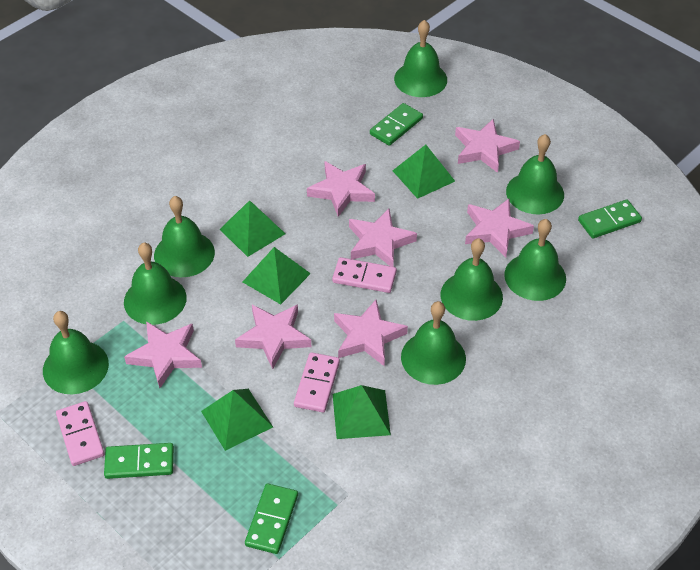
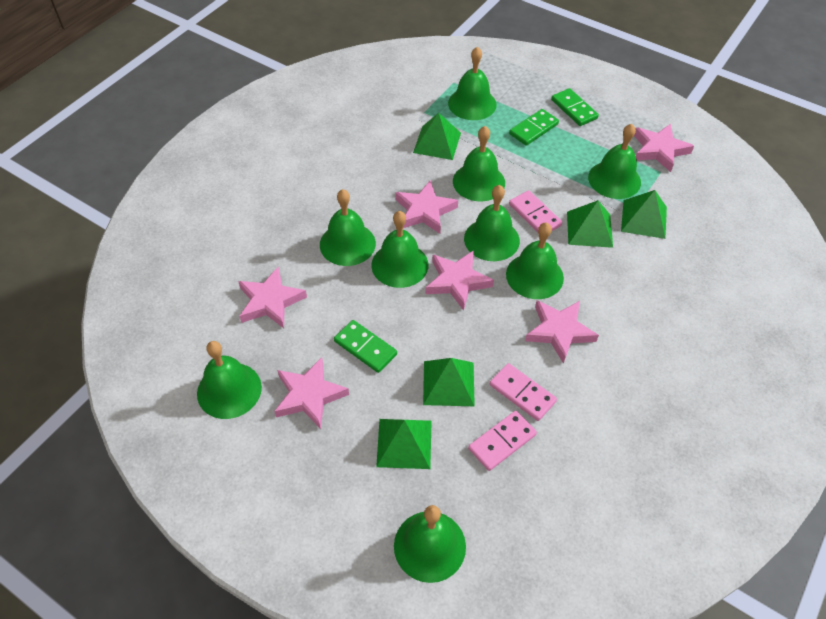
green bell: [43,311,109,394] [124,242,187,325] [154,196,215,277] [394,20,447,97] [401,301,466,385] [441,238,503,321] [504,219,566,301] [506,134,564,214] = 8 -> [197,341,262,419] [320,189,376,266] [371,211,428,288] [394,505,466,583] [448,47,497,120] [453,126,505,201] [464,185,520,261] [506,222,564,299] [588,124,641,199] = 9
green domino: [104,443,174,479] [245,483,298,554] [370,103,423,146] [578,200,642,238] = 4 -> [334,320,397,373] [509,109,559,146] [551,88,599,126] = 3
pink star: [124,321,202,388] [235,304,311,369] [307,161,375,217] [334,300,408,367] [349,209,417,267] [455,119,520,173] [465,199,534,257] = 7 -> [238,267,307,328] [274,357,349,429] [395,180,458,234] [426,250,494,311] [525,300,599,364] [634,124,694,172] = 6

